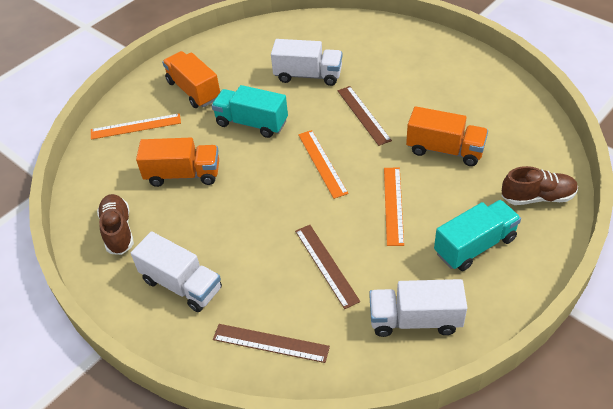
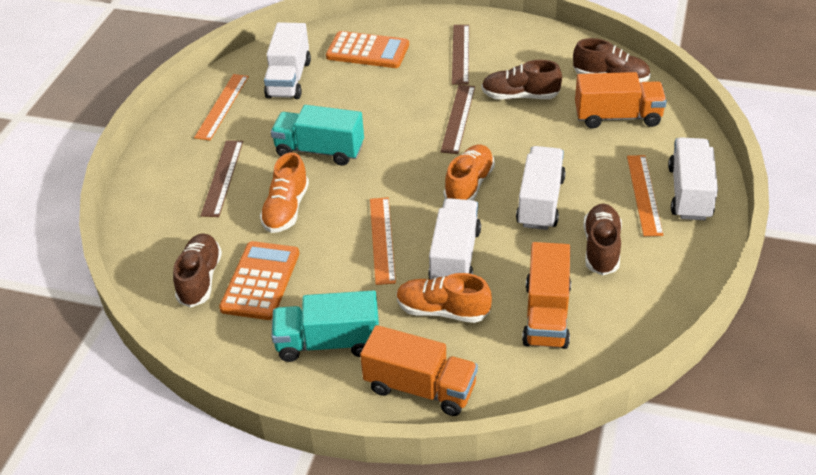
brown shoe: [97,194,134,255] [502,166,578,205] = 2 -> [173,233,222,308] [481,60,562,99] [573,38,651,83] [583,204,622,275] = 4
orange calculator: none = 0 -> [219,241,299,320] [326,31,409,68] = 2
orange shoe: none = 0 -> [260,152,309,233] [397,273,492,323] [444,144,495,200] = 3
white truck: [131,231,222,312] [271,39,342,86] [369,279,467,337] = 3 -> [264,22,311,99] [428,198,481,280] [516,146,566,230] [668,137,718,220] = 4

